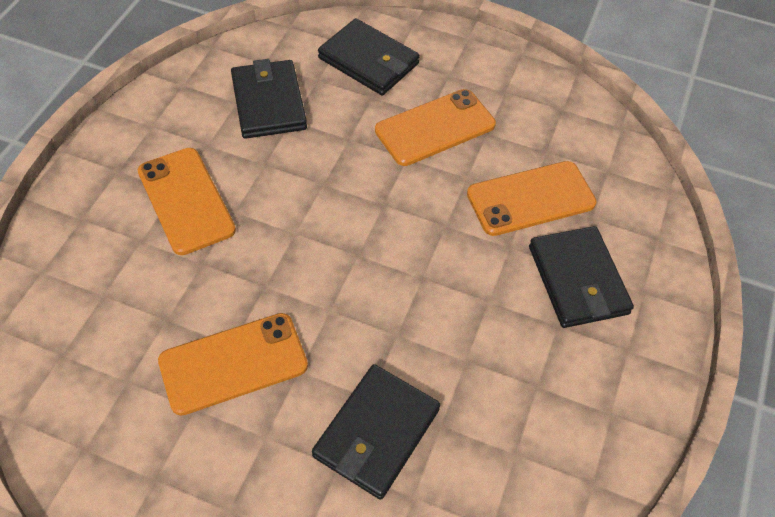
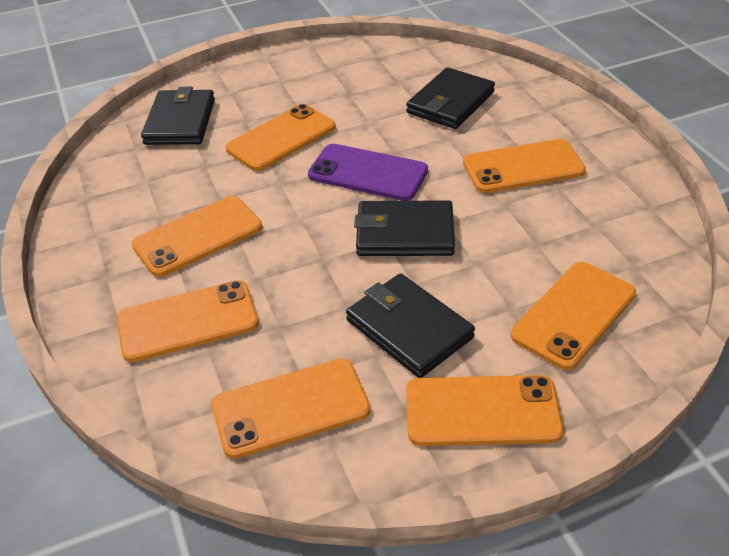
orange phone: [138,148,236,255] [158,313,308,416] [375,89,496,166] [467,161,597,236] = 4 -> [116,280,259,362] [132,196,262,277] [211,358,370,459] [226,104,336,171] [406,375,564,446] [463,139,586,193] [511,262,636,370] = 7
purple phone: none = 0 -> [308,144,428,201] = 1

